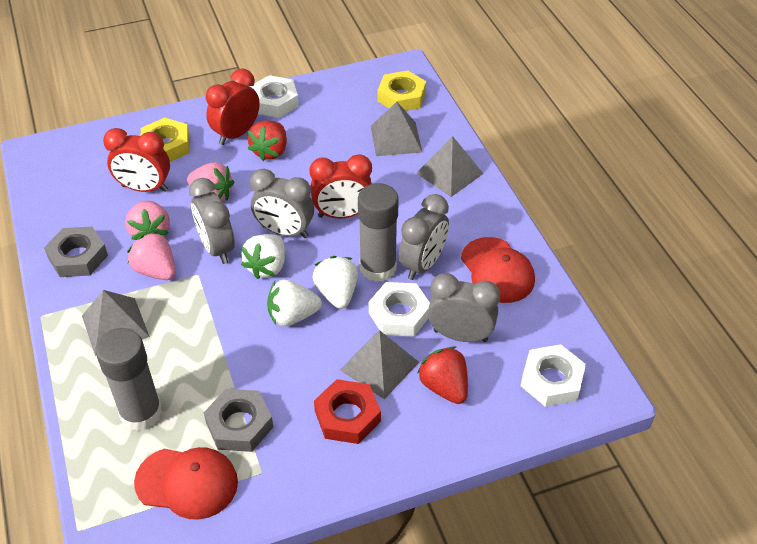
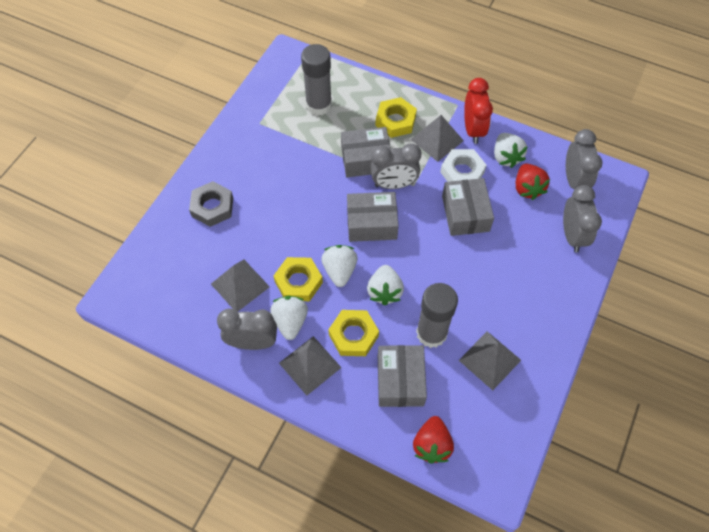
grey box: none = 0 -> [341,127,391,177] [347,192,399,242] [378,345,427,407] [442,178,494,236] = 4
grey nut: [44,226,108,277] [204,389,273,452] = 2 -> [189,181,233,227] = 1
pink strawberry: [125,201,170,240] [127,231,176,280] [187,162,234,201] = 3 -> none = 0
red cap: [134,447,238,520] [461,237,535,303] = 2 -> none = 0
red clock: [103,128,170,192] [206,68,260,145] [310,154,372,218] = 3 -> [464,78,493,144] = 1
red nut: [314,379,381,444] = 1 -> none = 0
white nut: [250,75,299,118] [369,282,430,337] [521,344,586,407] = 3 -> [440,149,486,182] = 1
white strawberry: [241,234,285,279] [267,280,322,326] [313,256,358,309] = 3 -> [270,296,308,340] [321,245,357,287] [367,265,404,306] [494,133,528,168] = 4
yellow nut: [140,118,190,162] [378,70,426,111] = 2 -> [274,257,323,301] [328,310,379,356] [375,97,417,138] = 3

